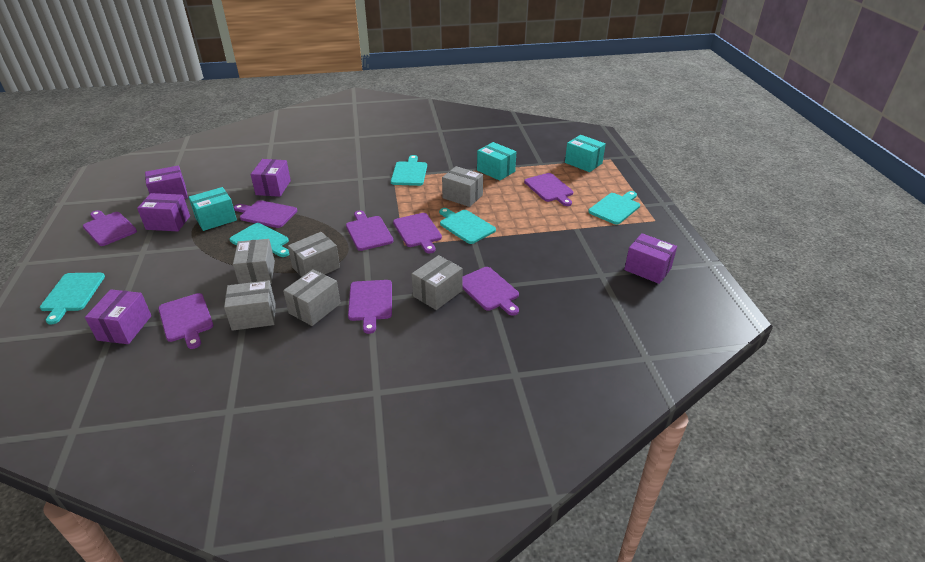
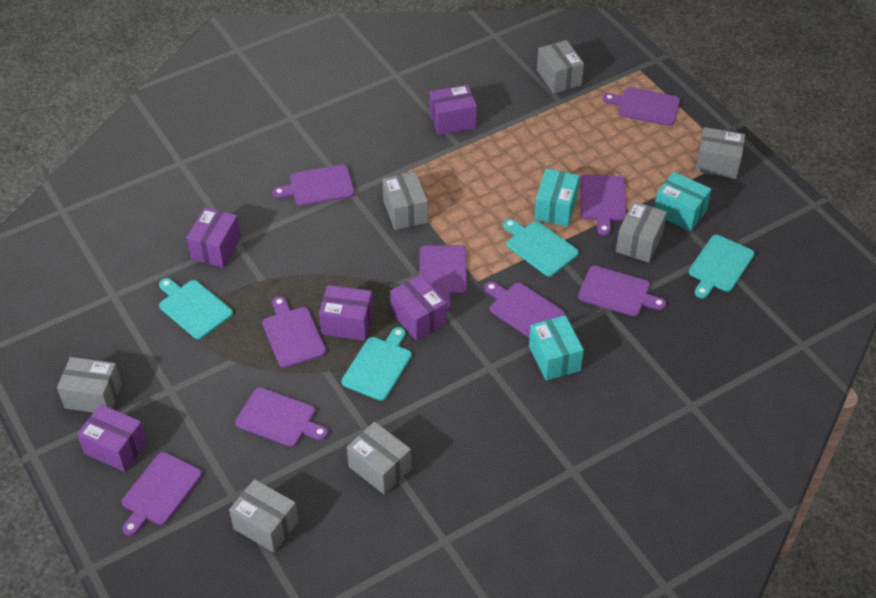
grey box: [224,280,276,331] [233,239,275,284] [283,269,341,326] [288,232,340,277] [411,255,462,310] [442,166,483,207] = 6 -> [57,357,122,413] [229,479,299,553] [347,422,411,495] [382,172,428,230] [537,40,584,94] [616,201,667,263] [695,127,745,179] = 7
purple cutting board: [83,210,137,246] [158,293,213,349] [234,200,297,228] [346,211,394,251] [348,280,392,334] [393,213,442,253] [462,267,519,316] [524,173,573,206] = 8 -> [122,452,202,536] [235,387,328,447] [262,296,326,368] [273,165,355,206] [420,245,467,311] [484,282,565,338] [578,265,666,317] [580,174,626,236] [603,87,680,126] = 9
turquoise cutting board: [40,273,105,325] [230,223,289,257] [391,155,427,186] [439,208,496,244] [588,191,640,225] = 5 -> [159,278,233,340] [341,327,412,401] [503,219,579,277] [689,235,755,299] = 4

